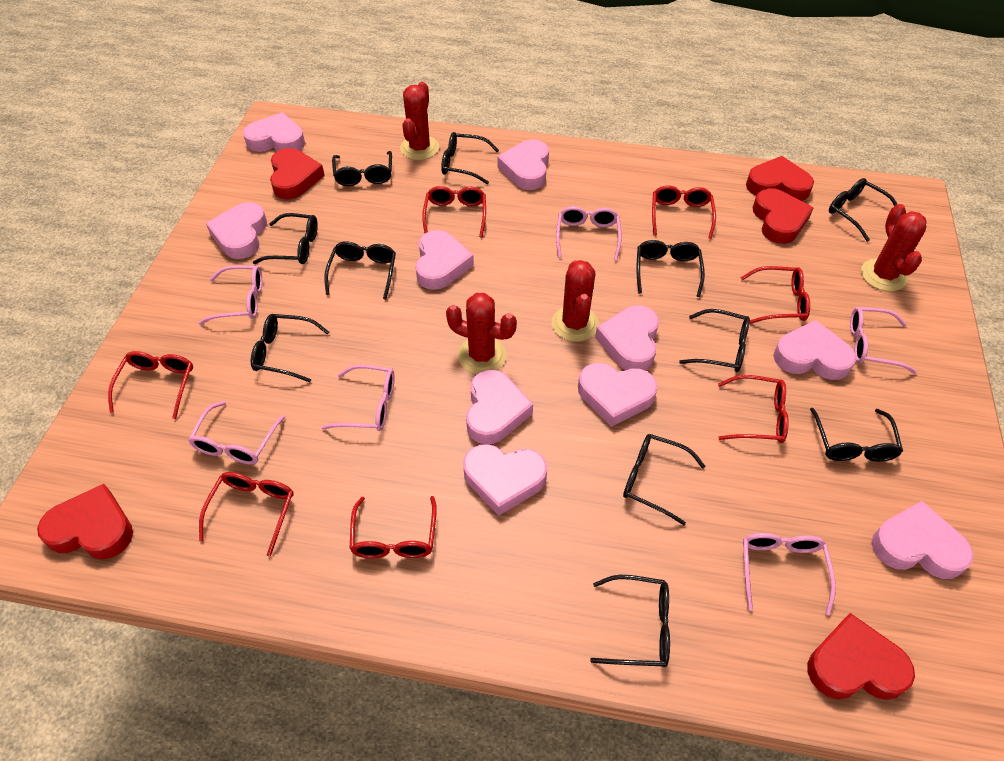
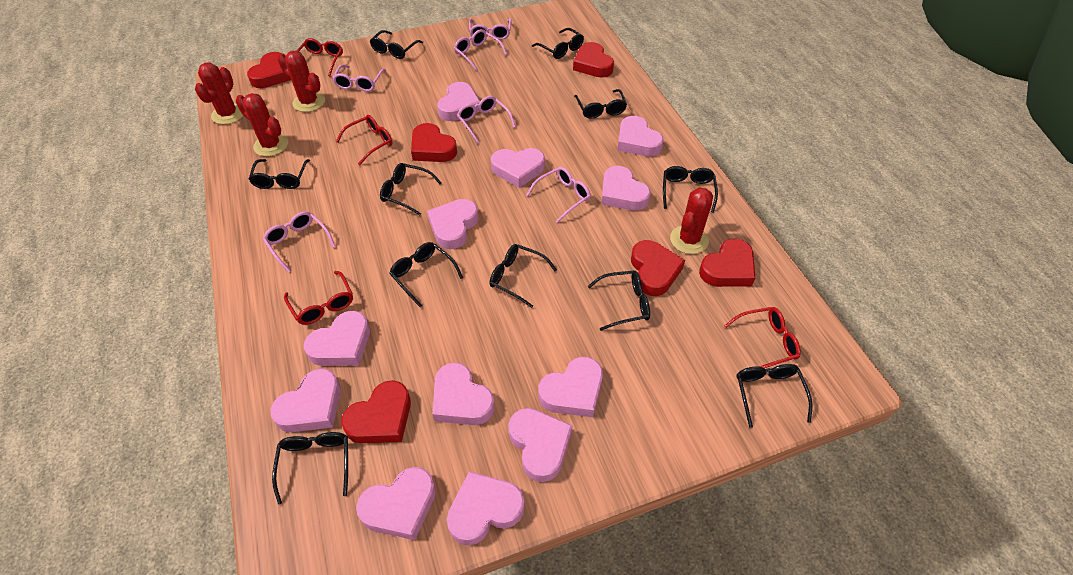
pink heart: [206,202,267,259] [243,112,305,152] [415,230,474,290] [463,444,547,516] [466,370,533,444] [497,139,549,190] [578,363,658,427] [595,305,659,370] [773,320,856,380] [871,501,973,579] = 10 -> [271,369,341,432] [304,311,370,366] [356,467,436,540] [427,199,479,249] [433,363,495,425] [437,82,480,121] [447,471,525,545] [491,148,545,188] [508,408,572,482] [538,357,603,417] [601,166,651,211] [617,116,663,156] = 12
red glasses: [108,351,193,419] [199,472,294,557] [349,496,437,559] [422,186,486,238] [652,185,716,239] [718,375,789,443] [741,266,810,324] = 7 -> [284,271,353,325] [297,38,343,76] [336,115,393,165] [724,307,801,368] = 4
red heart: [37,484,133,559] [270,148,325,199] [746,156,814,201] [753,188,813,244] [807,613,915,700] = 5 -> [247,52,291,88] [341,380,411,443] [411,123,457,162] [573,42,614,78] [631,240,685,296] [699,238,755,287] = 6

